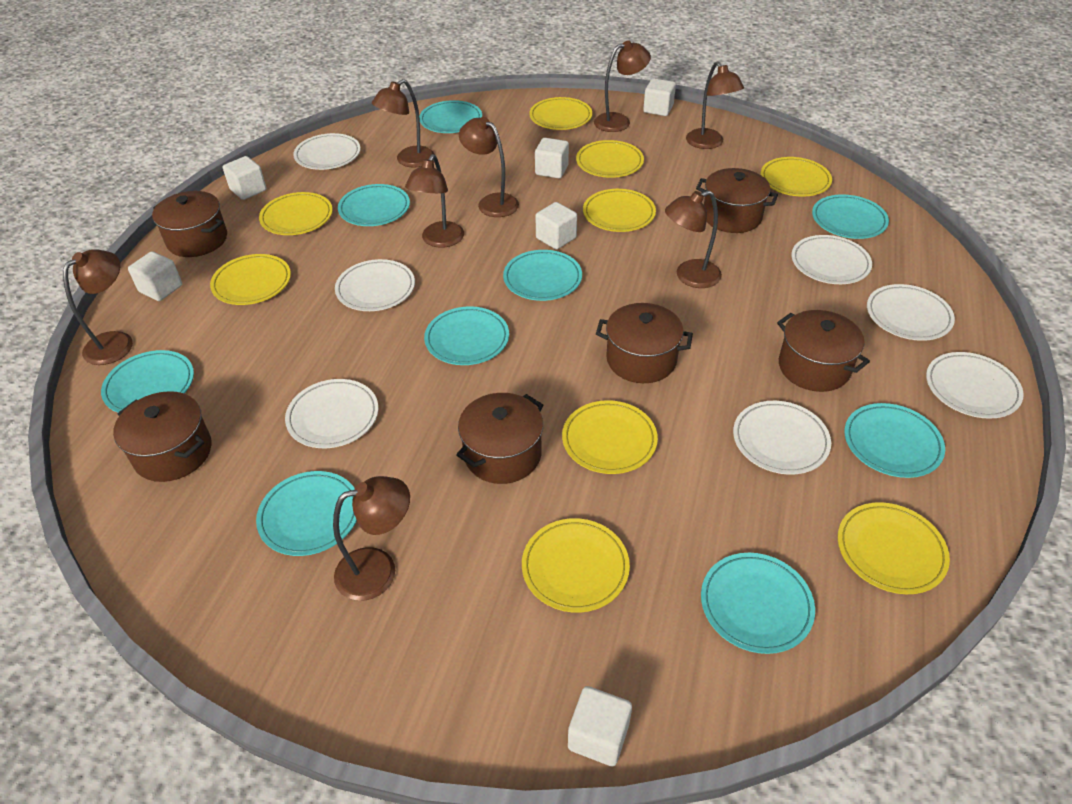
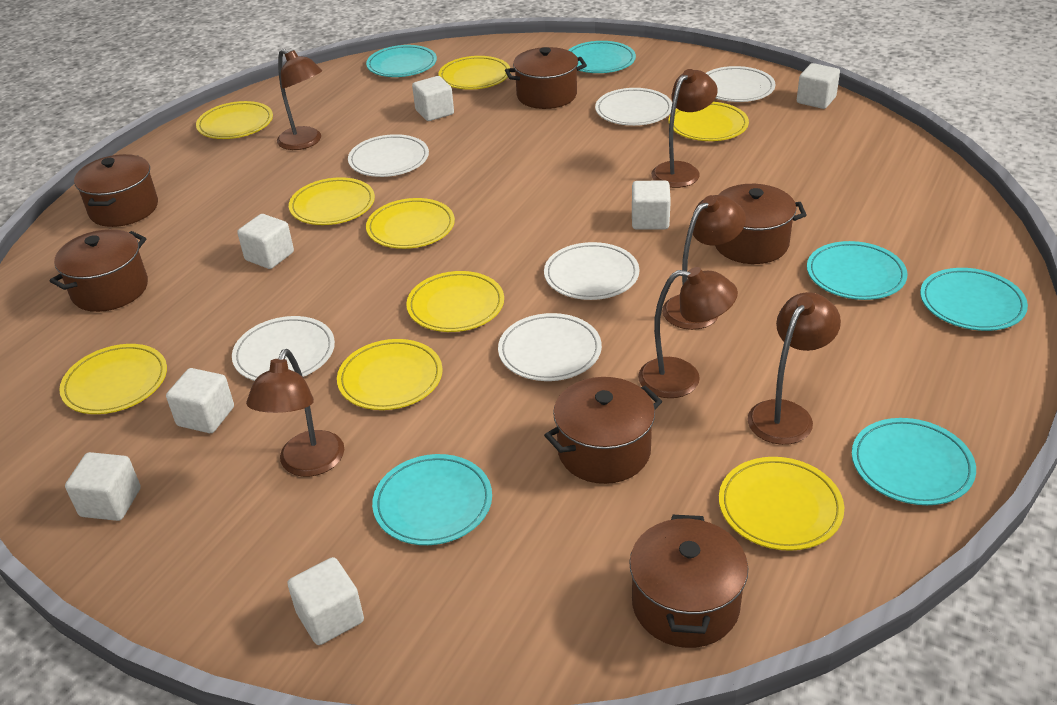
brown lamp: [63,249,133,365] [333,476,410,601] [372,79,435,168] [405,154,464,248] [459,117,519,217] [594,40,651,132] [665,191,722,288] [686,61,744,149] = 8 -> [246,349,344,477] [277,49,322,150] [638,267,738,398] [651,69,718,188] [662,195,746,330] [747,292,841,445] = 6
turquoise plate: [101,350,194,413] [256,471,357,556] [338,184,410,226] [419,100,482,133] [424,306,509,365] [503,250,582,301] [701,553,815,654] [812,194,889,239] [844,403,945,478] = 9 -> [366,45,437,77] [372,454,492,545] [568,41,636,73] [807,241,908,300] [852,418,976,505] [920,268,1028,331] = 6
white cube: [128,251,182,301] [223,156,266,200] [535,138,569,178] [535,202,577,250] [568,686,632,766] [643,78,676,116] = 6 -> [65,452,141,521] [166,368,234,433] [237,214,294,269] [287,557,364,645] [412,76,454,121] [632,181,671,229] [797,63,840,109] = 7
white plate: [285,379,378,448] [293,133,361,170] [335,259,415,311] [733,401,831,475] [792,235,872,284] [867,284,955,341] [926,352,1024,419] = 7 -> [232,316,335,381] [348,134,429,177] [498,313,602,381] [544,242,639,300] [595,88,672,126] [706,66,776,102] = 6

